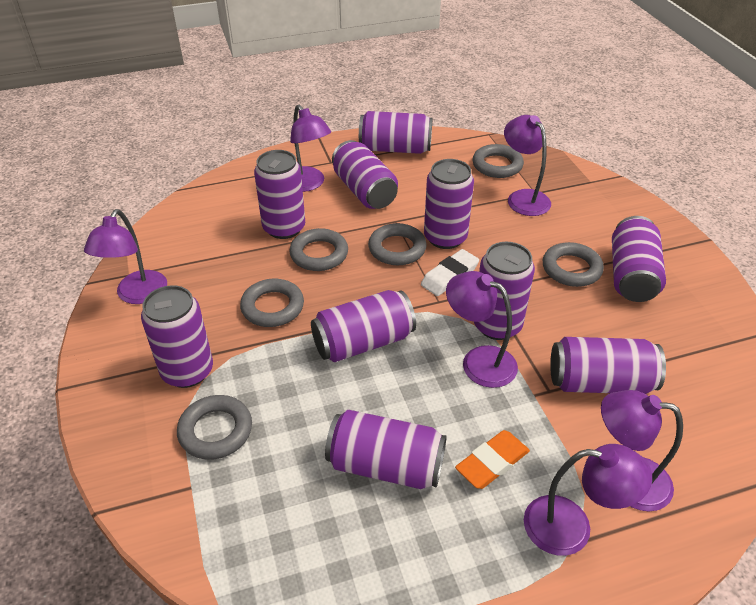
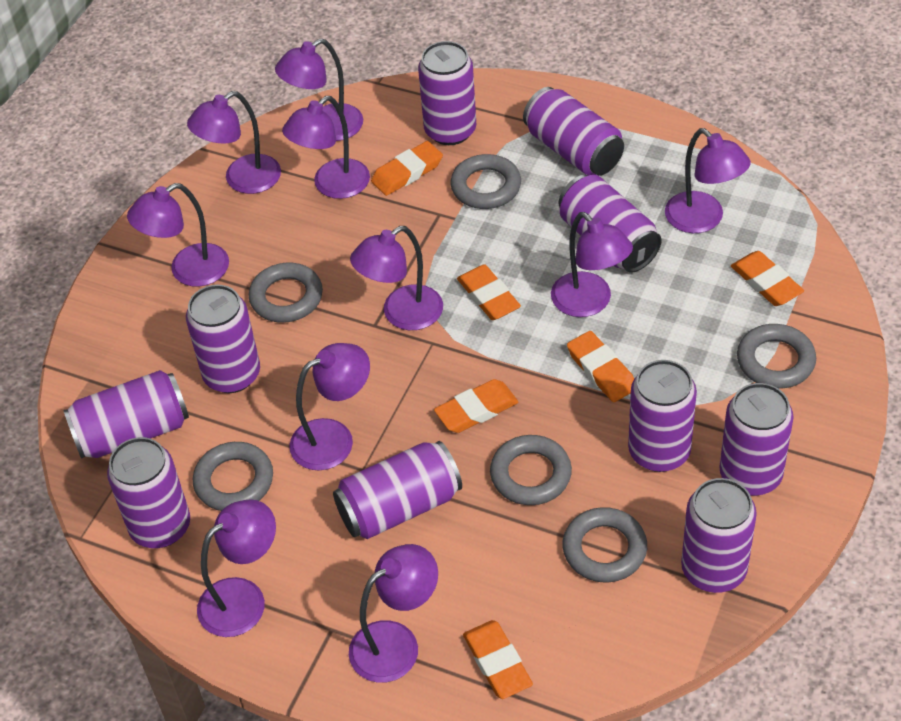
orange eraser: [455,430,530,489] = 1 -> [371,141,443,196] [434,379,518,433] [457,264,521,320] [463,620,533,699] [567,331,634,402] [731,251,804,306] = 6
purple lamp: [84,209,167,304] [290,105,331,192] [446,271,518,388] [504,115,551,216] [524,444,652,556] [601,390,683,511] = 6 -> [127,183,229,287] [187,91,281,194] [197,499,276,637] [275,39,363,141] [282,96,370,199] [289,343,370,470] [349,544,438,683] [350,226,443,330] [551,212,633,317] [665,128,751,233] = 10
white eraser: [421,249,479,296] = 1 -> none = 0

